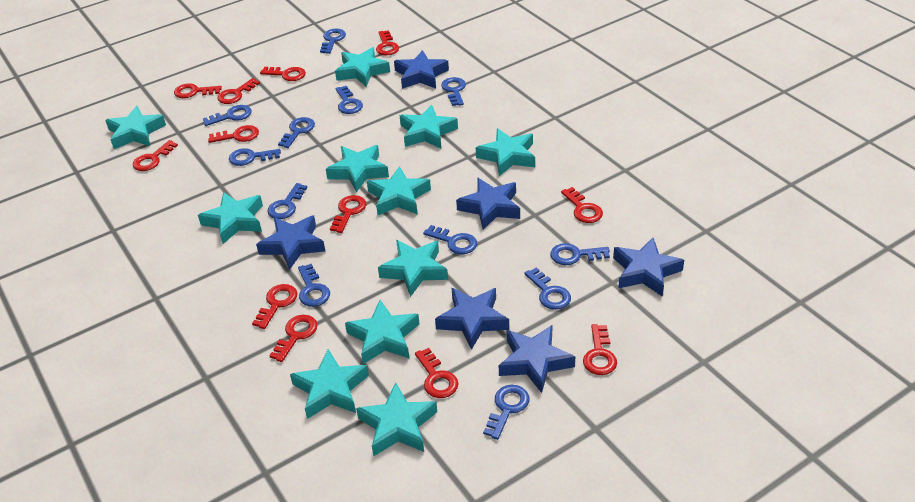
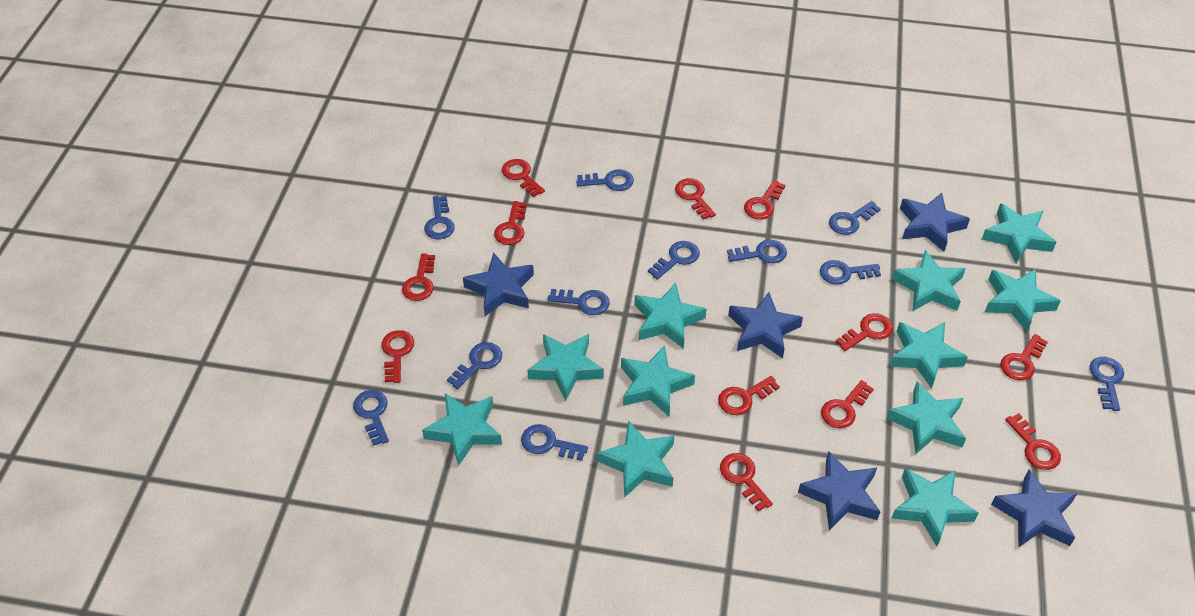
blue key: [203,105,252,126] [229,148,281,166] [267,183,307,219] [278,117,315,148] [298,264,330,307] [320,28,346,54] [336,86,363,114] [423,225,477,254] [441,77,466,106] [483,385,530,440] [524,267,571,310] [550,243,610,265] = 12 -> [353,390,389,446] [424,196,455,239] [447,342,502,389] [521,424,588,461] [547,289,610,315] [577,169,634,191] [648,241,700,280] [727,240,787,264] [820,260,881,285] [829,201,881,235] [1090,357,1124,411] = 11
blue star: [256,215,325,270] [394,50,449,89] [435,288,509,350] [456,178,520,230] [499,325,576,393] [613,238,684,297] = 6 -> [463,252,534,316] [728,292,803,358] [798,451,881,530] [900,193,970,252] [991,469,1077,547] = 5

